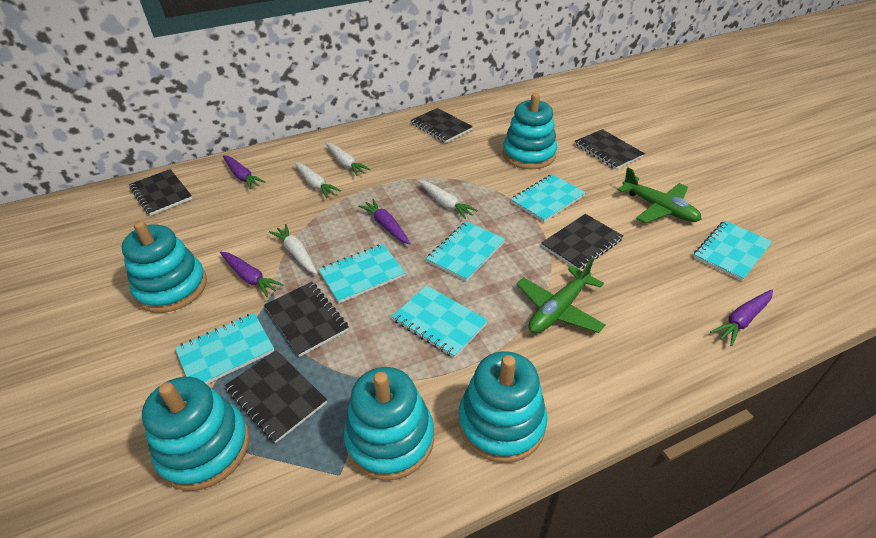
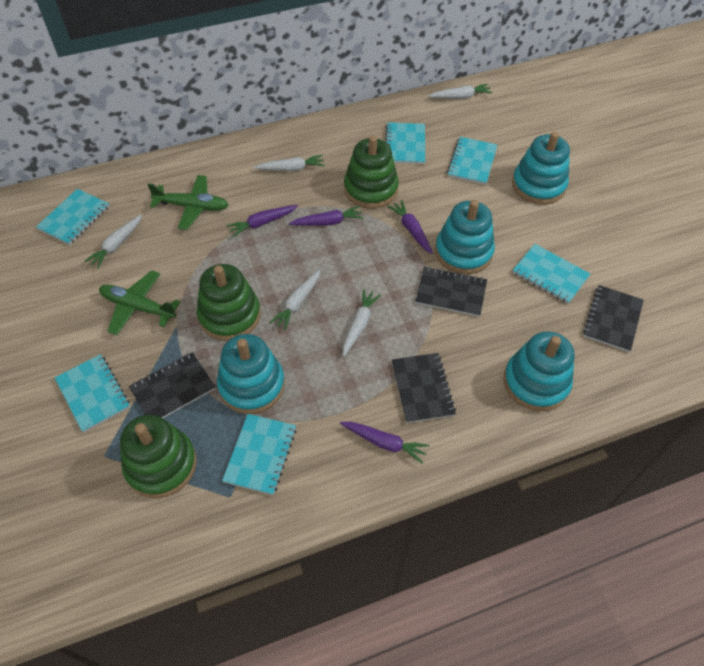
black notebook: [129,169,193,216] [225,350,327,443] [264,282,349,357] [410,108,473,143] [541,214,623,270] [575,129,645,170] = 6 -> [129,352,215,418] [392,353,456,423] [416,267,487,317] [583,285,644,352] = 4
green stacking toy: none = 0 -> [120,415,197,498] [197,264,261,341] [344,135,399,209] = 3
turquoise stacking toy: [121,221,207,313] [142,377,250,491] [344,367,434,480] [458,351,547,463] [503,93,557,169] = 5 -> [217,334,285,414] [435,200,495,274] [504,331,575,411] [512,132,570,205] = 4
white carrot: [269,224,317,274] [294,162,341,198] [326,142,371,176] [418,180,478,219] = 4 -> [84,215,142,269] [254,155,325,171] [269,269,320,331] [343,289,381,356] [428,83,492,99] = 5

